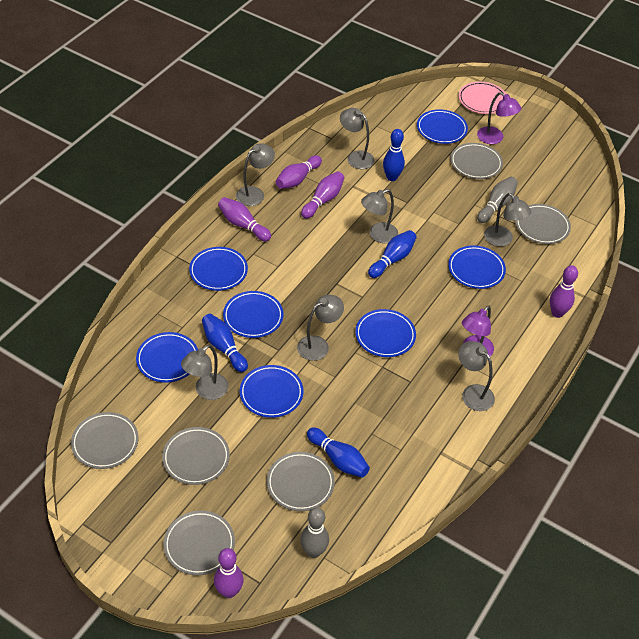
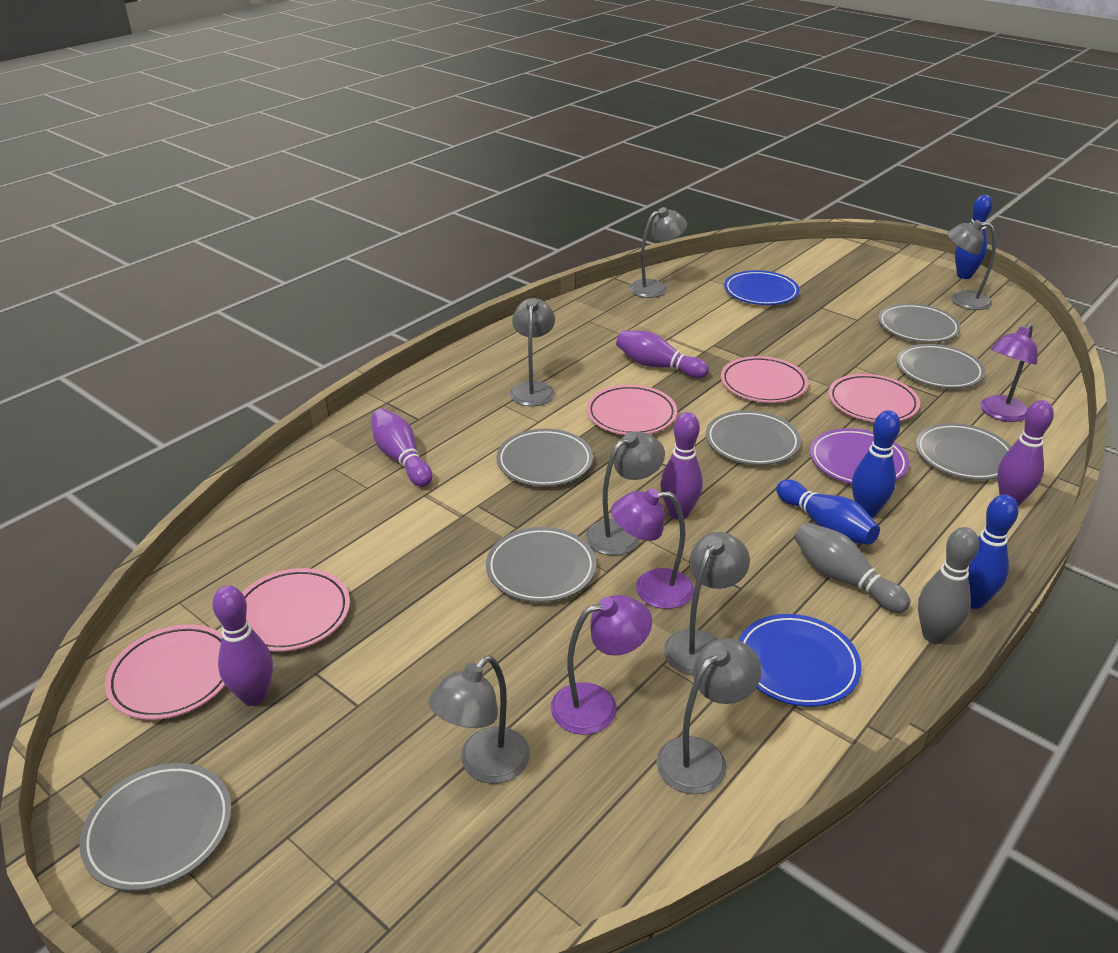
blue plate: [136,332,198,383] [189,247,248,291] [223,291,283,338] [240,365,303,418] [355,309,416,357] [417,109,468,144] [448,245,506,289] = 7 -> [724,270,800,305] [738,614,862,707] = 2
grey plate: [71,412,139,469] [162,427,230,485] [164,510,235,575] [267,452,335,511] [450,143,503,179] [515,204,571,244] = 6 -> [79,763,232,891] [486,527,596,602] [496,429,593,486] [706,410,801,465] [878,303,961,343] [896,344,985,389] [915,423,1011,480] = 7
pink plate: [458,81,506,114] = 1 -> [105,625,225,720] [242,568,350,652] [587,385,677,435] [721,356,808,403] [828,374,920,422] = 5
purple lamp: [462,306,494,356] [477,92,522,144] = 2 -> [551,595,652,735] [611,488,694,609] [980,323,1038,422] = 3
purple plate: none = 0 -> [810,428,909,484] = 1

